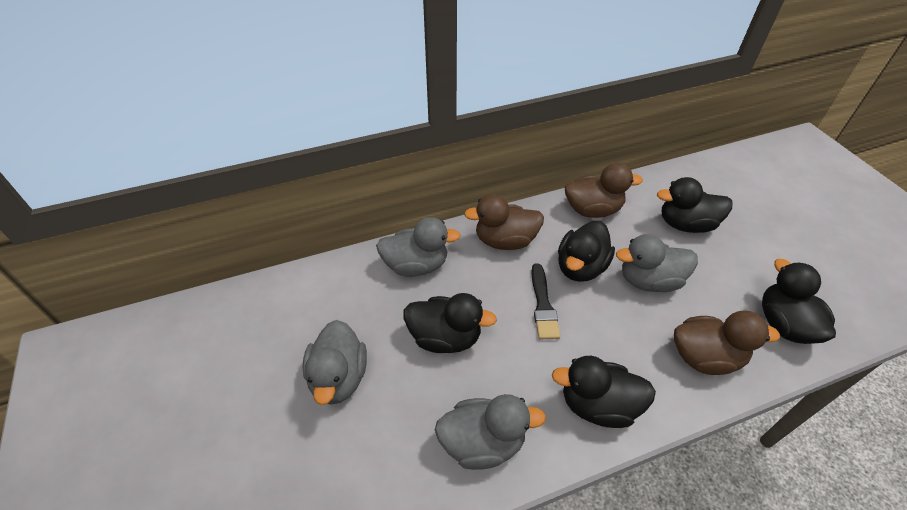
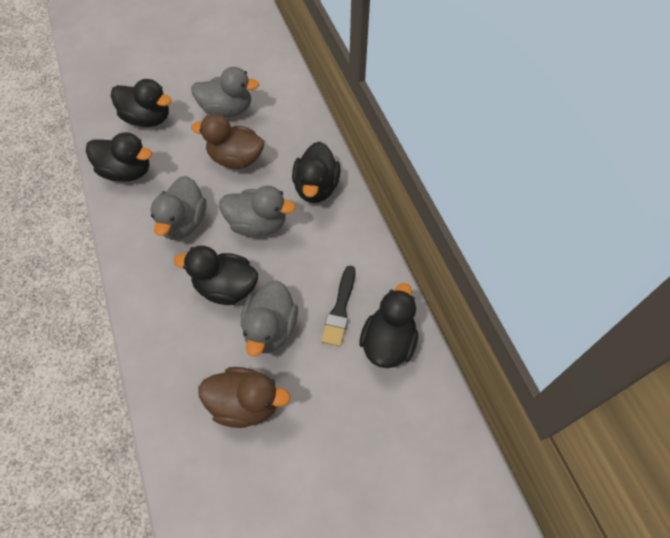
brown duck: [464,194,544,250] [565,163,643,218] [674,310,780,375] = 3 -> [191,113,264,169] [198,367,290,428] = 2

